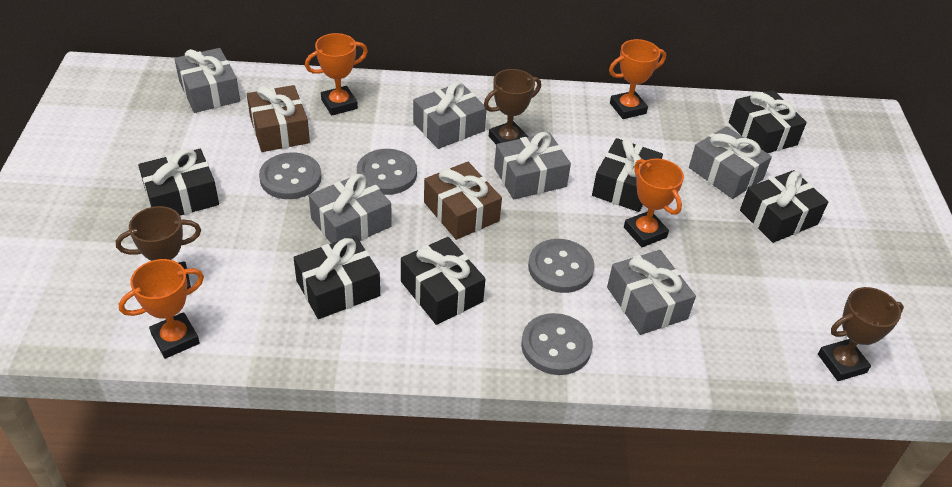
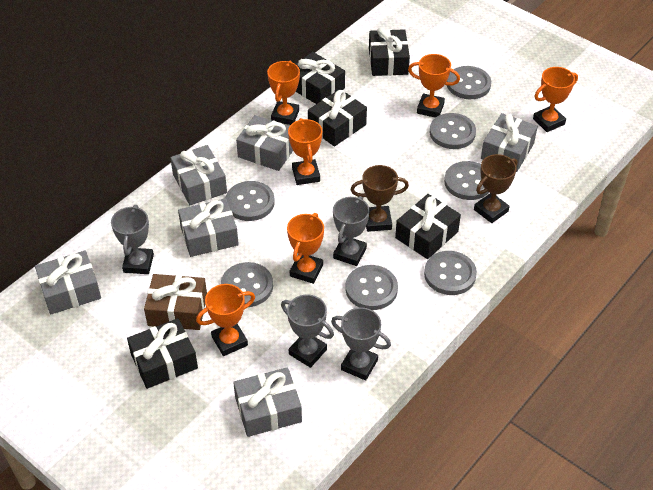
black gift: [138,149,219,216] [294,235,380,319] [401,237,485,325] [592,138,663,212] [729,90,807,153] [740,170,828,243] = 6 -> [127,318,198,389] [296,52,345,104] [308,89,367,147] [369,27,410,76] [395,194,461,259] = 5
brown gift: [247,85,310,152] [424,162,502,240] = 2 -> [144,274,207,330] = 1
brown trophy: [116,206,201,289] [484,69,541,144] [818,287,904,381] = 3 -> [350,165,409,232] [474,154,517,223] = 2
grey button: [259,153,322,199] [357,149,417,195] [521,313,593,375] [528,239,594,293] = 4 -> [221,262,273,307] [226,181,275,221] [346,265,398,310] [424,251,477,295] [430,113,476,149] [444,161,489,200] [447,66,491,99] = 7
grey trophy: none = 0 -> [111,205,154,274] [281,294,334,368] [331,307,391,381] [333,196,370,266] = 4
orange trophy: [119,259,204,359] [305,33,368,116] [609,39,666,119] [624,158,684,247] = 4 -> [196,284,255,356] [267,61,300,125] [287,213,324,284] [288,118,322,185] [408,54,460,118] [533,67,578,132] = 6

